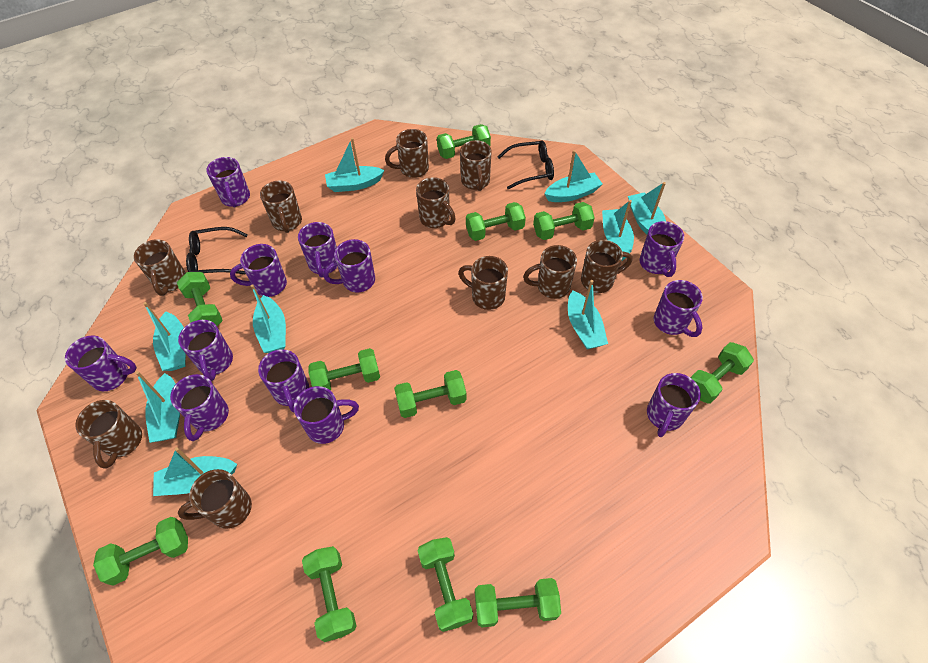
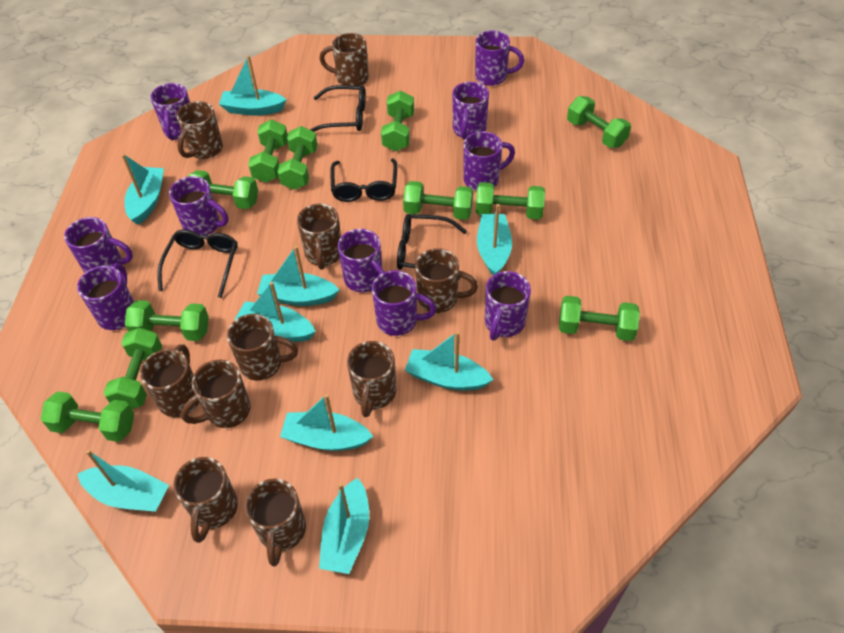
black glasses: [186,227,248,274] [497,140,554,190] = 2 -> [157,230,238,298] [310,85,366,132] [330,159,397,202] [397,214,467,280] = 4
purple mug: [65,335,137,391] [170,374,229,441] [178,320,233,381] [206,157,250,208] [230,244,287,297] [258,349,309,412] [294,386,359,444] [298,222,338,277] [324,239,375,292] [640,221,684,277] [647,373,701,437] [654,280,703,337] = 12 -> [64,217,133,273] [77,263,134,330] [150,83,190,141] [169,176,229,235] [338,229,384,292] [372,270,437,336] [452,82,489,139] [463,131,515,191] [475,31,524,86] [485,271,531,341] = 10

